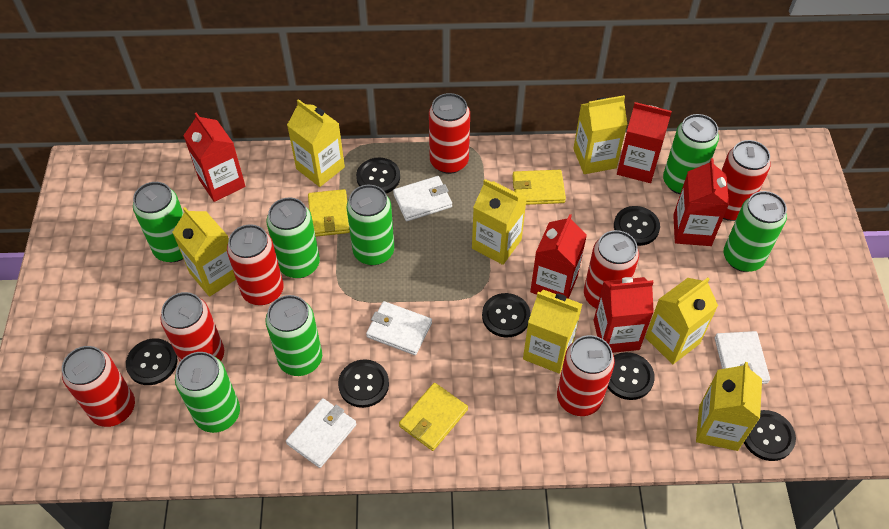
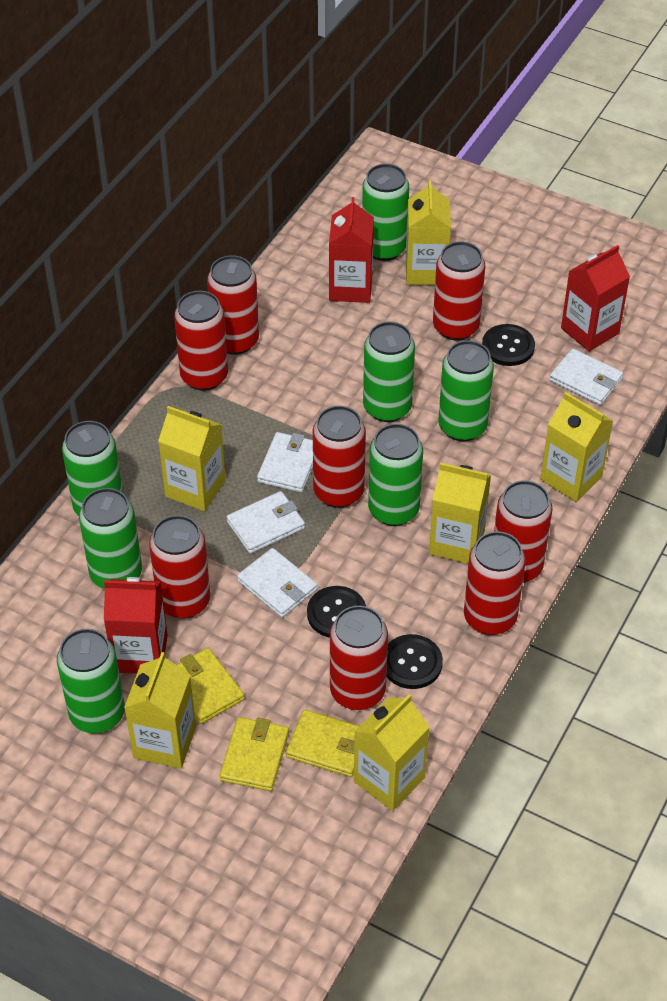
black button: [126,338,178,385] [338,359,389,408] [356,157,400,193] [482,293,531,337] [607,352,655,400] [614,206,660,246] [744,410,796,461] = 7 -> [307,586,366,638] [386,634,443,689] [482,324,535,366] = 3
red can: [62,346,135,427] [160,292,224,361] [227,224,284,305] [429,93,470,174] [557,335,615,416] [584,230,639,309] [722,140,771,221] = 7 -> [149,515,210,619] [174,291,228,391] [207,255,259,355] [313,406,366,508] [330,606,388,710] [433,242,485,340] [464,531,526,635] [494,480,553,583] = 8
red carton: [183,112,245,202] [530,214,587,299] [594,277,654,353] [617,102,672,183] [673,158,729,246] = 5 -> [104,577,168,674] [329,197,374,303] [561,245,630,351] = 3
yellow carton: [172,207,236,297] [287,99,345,187] [472,179,527,265] [523,290,582,374] [573,95,627,174] [645,278,718,364] [696,362,762,451] = 7 -> [124,652,196,769] [158,406,226,511] [354,694,430,811] [406,180,451,285] [429,462,491,564] [540,392,613,502] = 6

